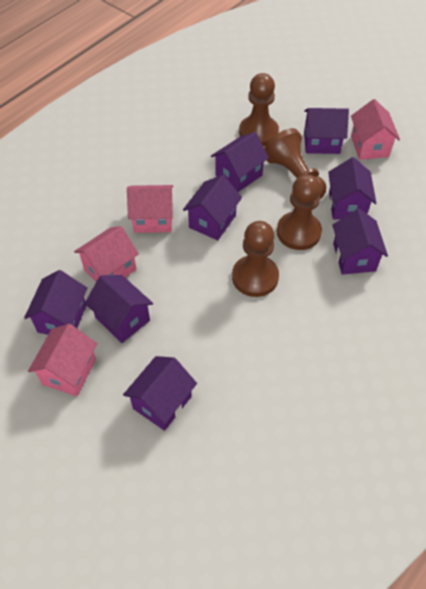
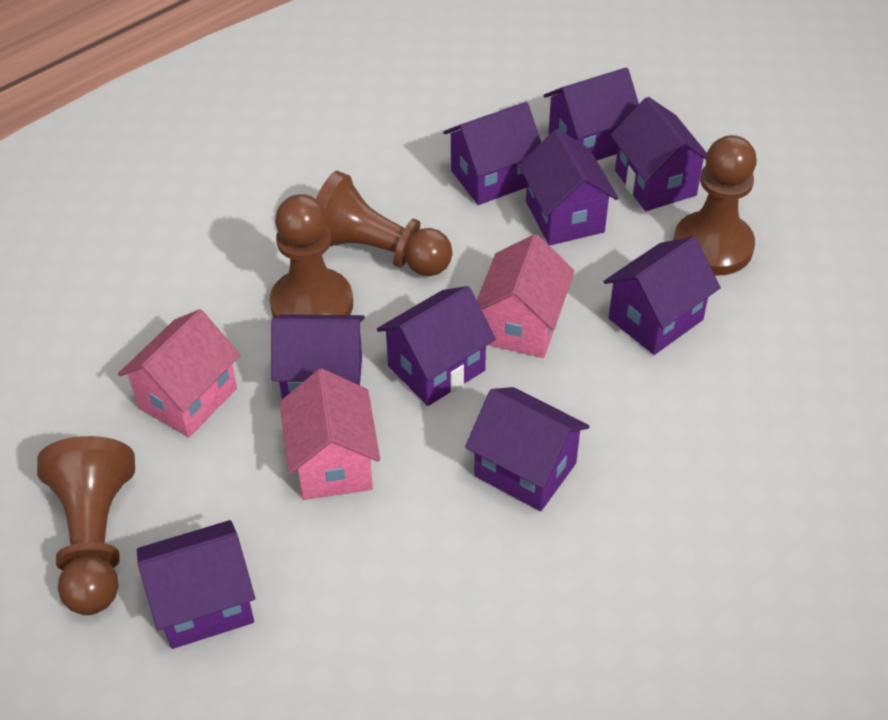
pink house: [28,324,97,396] [74,226,139,282] [127,185,173,233] [351,99,400,160] = 4 -> [118,309,240,437] [280,369,380,500] [477,234,574,358] = 3
purple house: [24,270,87,335] [85,275,153,343] [123,356,197,431] [183,175,242,240] [211,132,269,192] [304,108,349,154] [328,157,376,219] [333,209,388,275] = 8 -> [137,520,255,649] [271,314,365,399] [377,286,496,406] [443,102,541,205] [465,387,589,511] [519,129,618,246] [544,67,639,160] [603,237,721,355] [610,97,707,211] = 9

